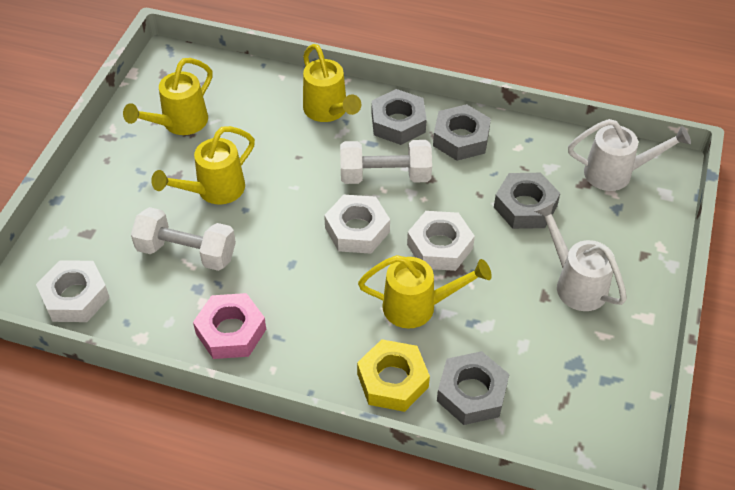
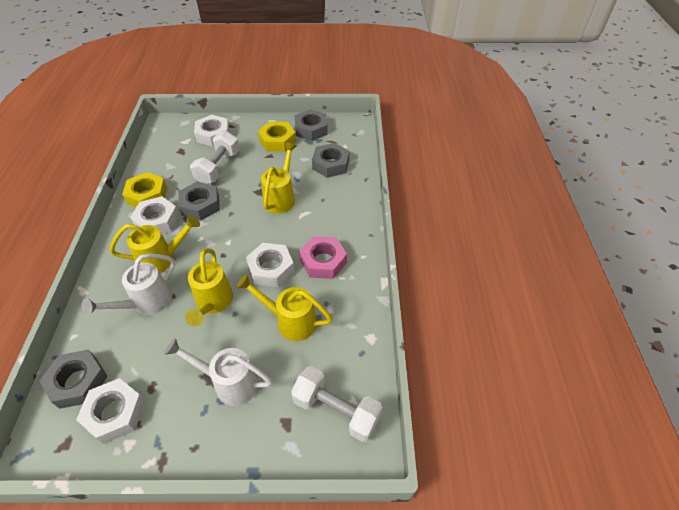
white nut: [36,260,110,322] [324,195,390,254] [407,211,475,271] = 3 -> [76,378,145,444] [130,196,179,234] [194,115,230,147] [246,243,294,287] = 4
yellow nut: [357,339,430,412] = 1 -> [122,172,167,207] [258,121,296,152] = 2

